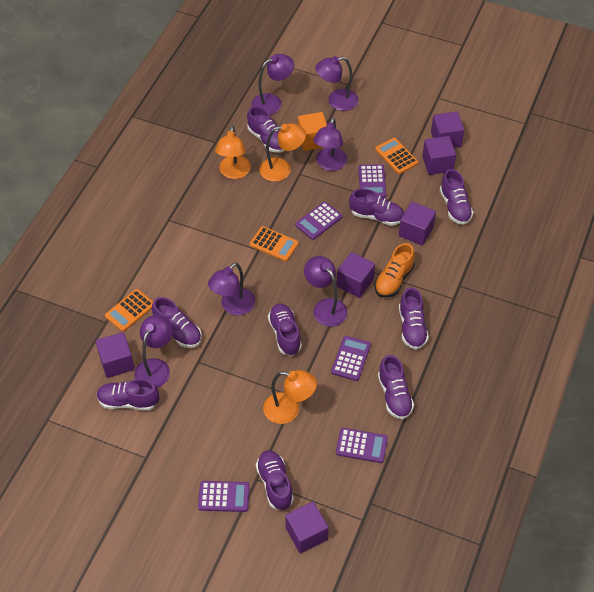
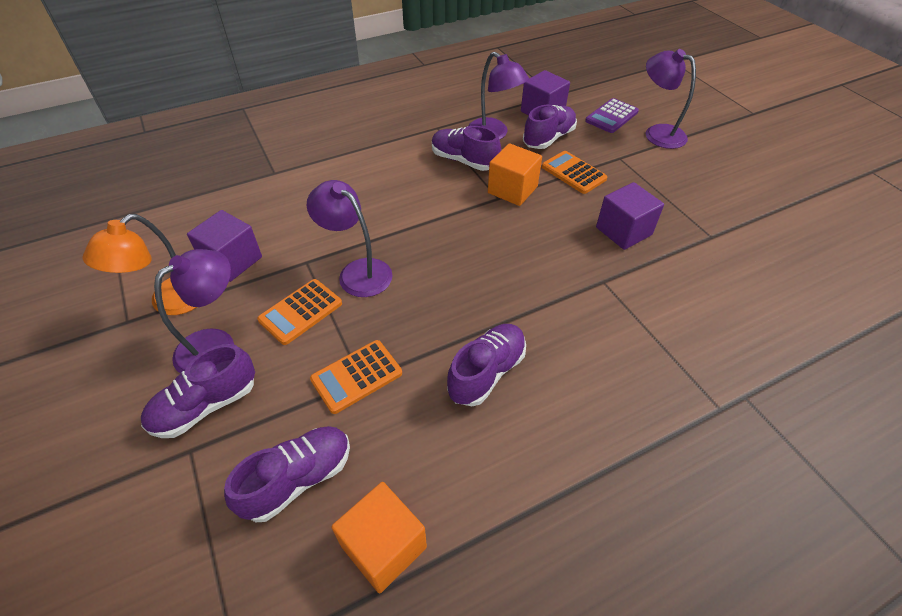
orange cube: [298,112,327,151] = 1 -> [331,482,427,593] [488,143,542,206] = 2
orange lamp: [215,126,251,179] [259,123,306,182] [263,370,317,424] = 3 -> [82,214,197,315] = 1
orange shoe: [375,243,415,298] = 1 -> none = 0
purple calculator: [198,481,250,512] [295,202,342,240] [331,336,371,381] [336,428,388,463] [358,164,386,198] = 5 -> [585,98,639,133] = 1
purple cube: [96,332,135,378] [285,502,329,554] [337,252,375,298] [399,202,436,246] [422,136,456,175] [431,111,464,148] = 6 -> [187,210,262,282] [521,70,570,115] [596,182,664,250] = 3
purple lamp: [134,315,173,388] [208,262,255,315] [252,54,294,115] [304,256,348,327] [313,117,347,171] [315,56,358,111] = 6 -> [154,249,234,373] [306,180,393,297] [468,52,529,140] [646,49,696,149] = 4
purple shoe: [97,379,159,411] [152,297,202,348] [247,106,285,153] [256,450,294,510] [268,303,302,356] [349,188,404,226] [378,355,414,419] [399,287,429,350] [440,169,474,225] = 9 -> [141,344,255,438] [224,426,350,522] [432,126,501,171] [447,324,526,406] [523,105,577,149] = 5

